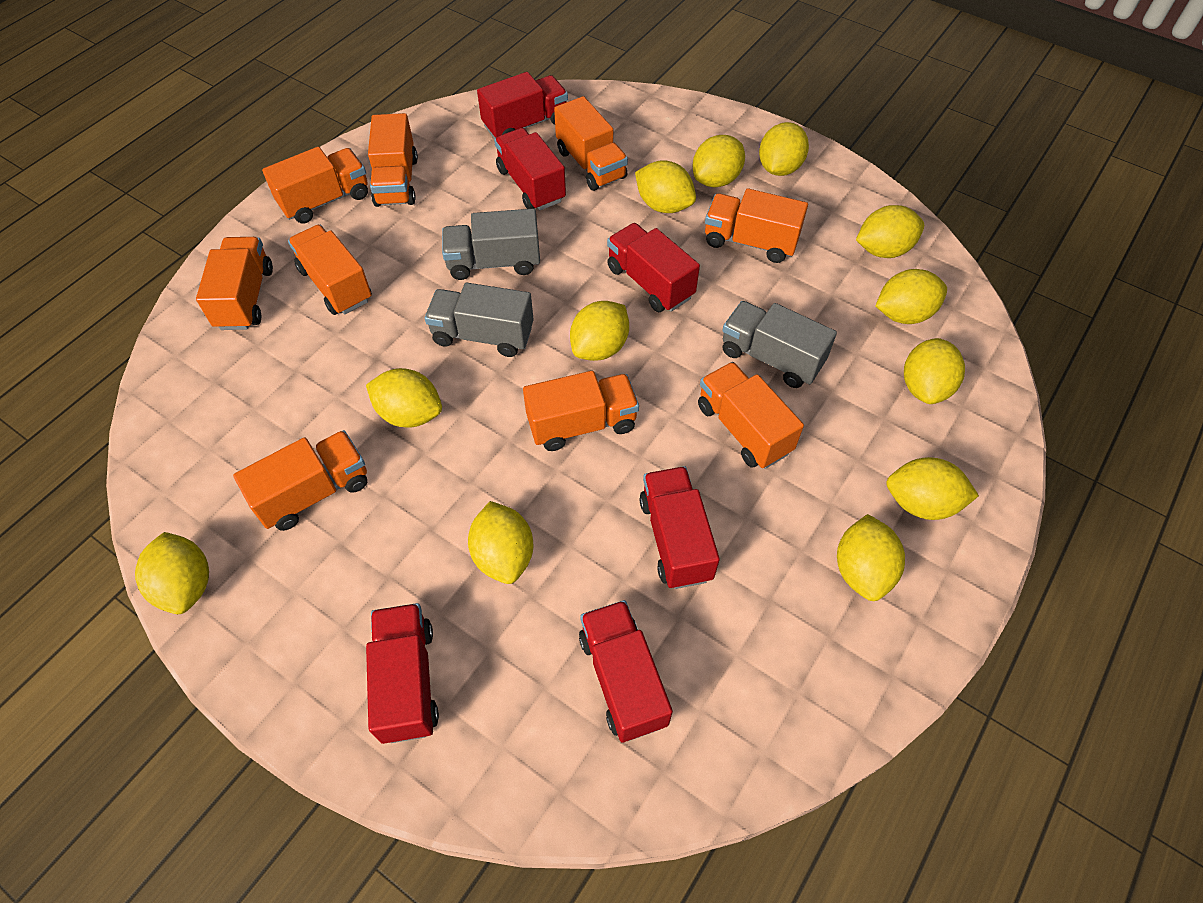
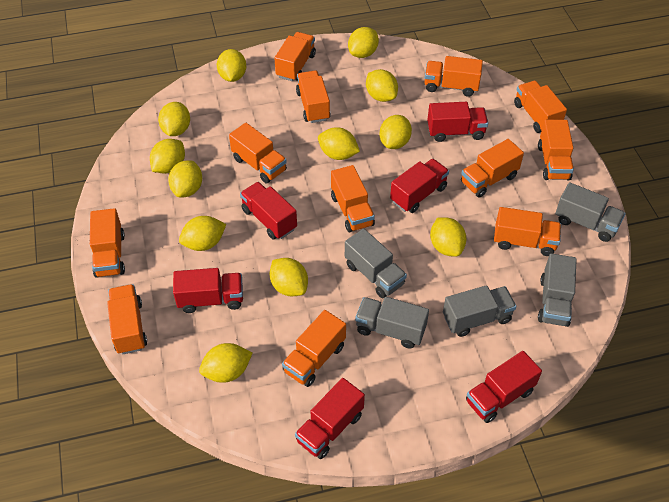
grey truck: [425,283,534,357] [442,209,540,280] [722,301,837,388] = 3 -> [345,229,407,299] [355,297,429,349] [443,285,517,337] [538,254,577,327] [555,182,626,242] = 5
orange truck: [196,237,273,330] [233,430,367,531] [262,147,368,224] [288,225,372,315] [368,113,418,207] [523,371,639,451] [554,96,628,191] [698,362,804,469] [705,188,808,263] = 9 -> [90,208,125,278] [107,284,147,354] [229,123,287,183] [274,32,316,81] [282,310,346,387] [296,71,330,123] [331,165,375,232] [425,56,483,97] [461,139,524,197] [494,207,561,256] [514,81,567,133] [538,120,574,180] = 12

